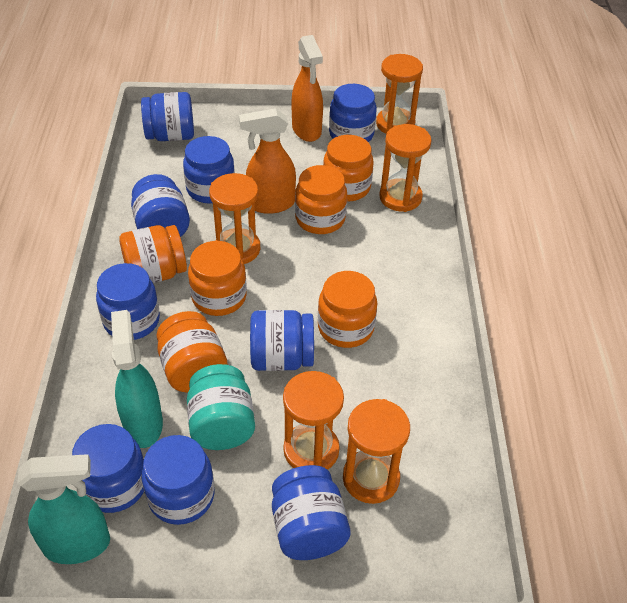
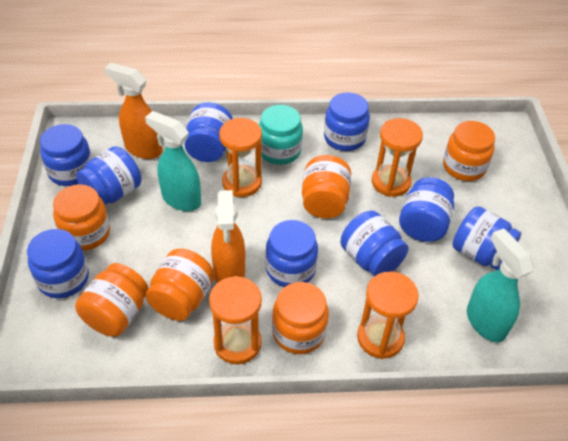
orange hourglass: [209,173,260,264] [283,371,344,470] [343,399,410,504] [376,54,423,134] [379,124,432,212] = 5 -> [209,276,262,364] [219,118,262,197] [357,272,419,359] [372,118,423,197] = 4

